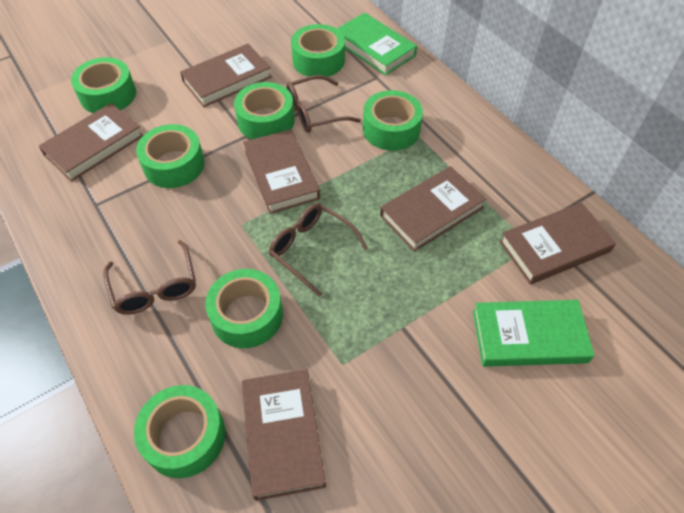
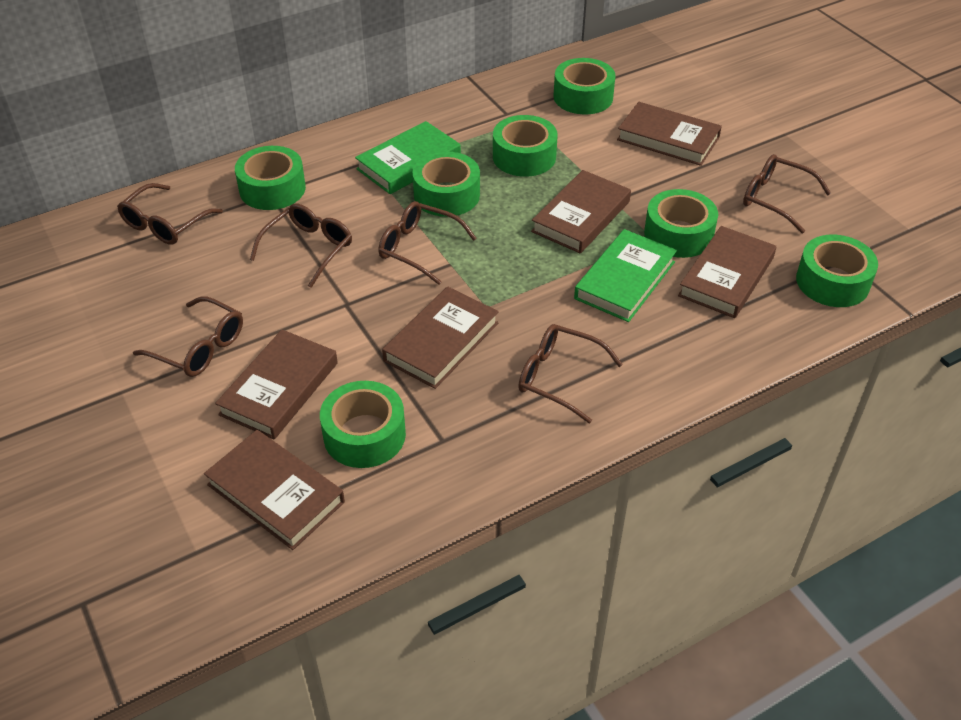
brown glasses: [103,240,196,315] [269,203,368,297] [286,75,361,133] = 3 -> [117,183,223,245] [133,297,243,377] [250,204,352,288] [378,201,477,285] [518,324,623,424] [743,154,831,233] = 6

